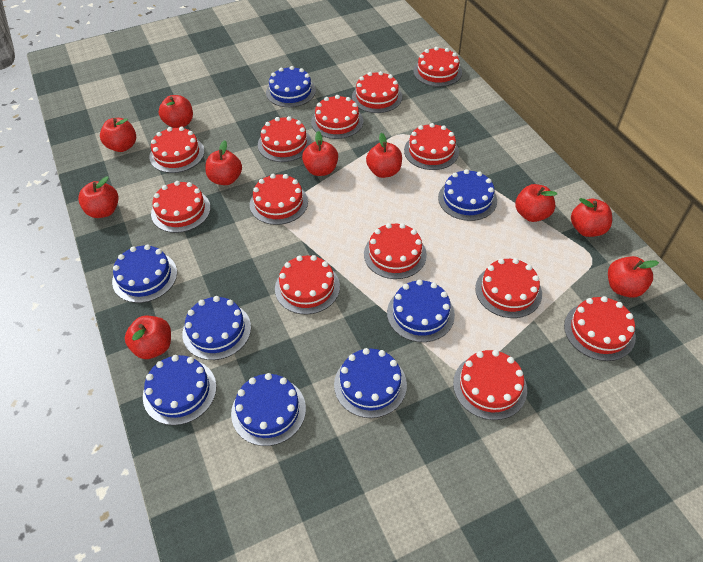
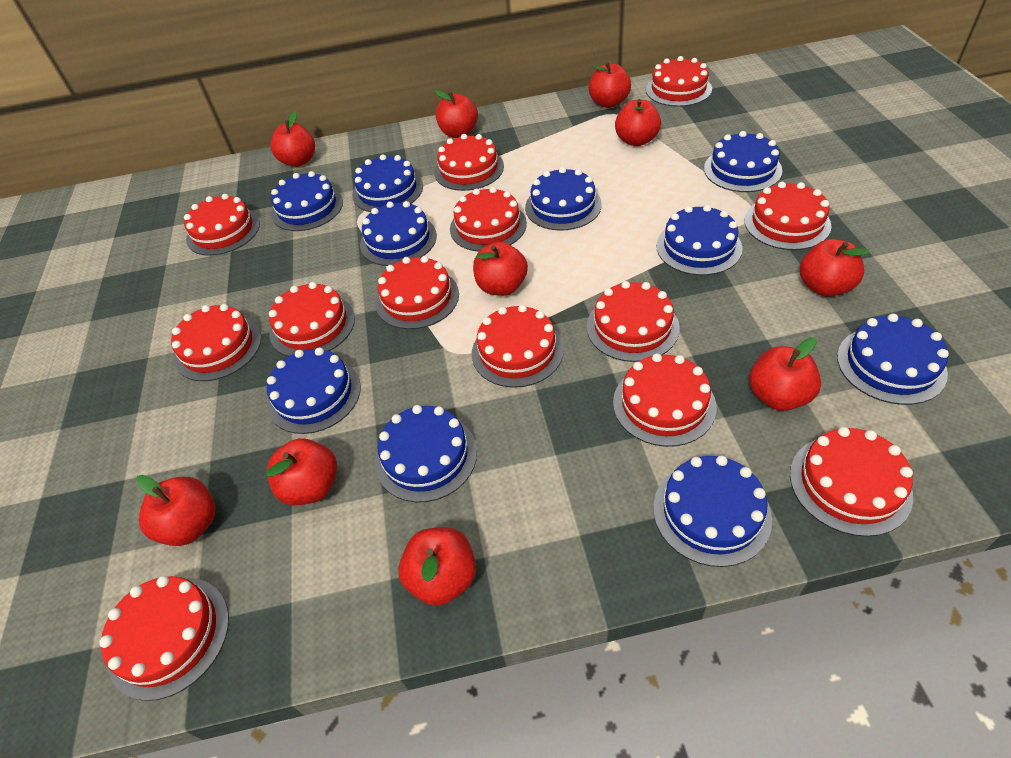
blue cake: [112,245,177,303] [143,355,216,425] [182,296,251,360] [231,373,306,446] [266,66,316,107] [334,348,407,418] [387,279,455,342] [438,169,497,221] = 8 -> [267,348,361,434] [271,171,343,231] [352,154,423,212] [360,201,437,266] [375,405,477,502] [525,167,602,231] [653,455,772,567] [656,205,743,275] [704,131,783,192] [837,314,949,405] = 10

